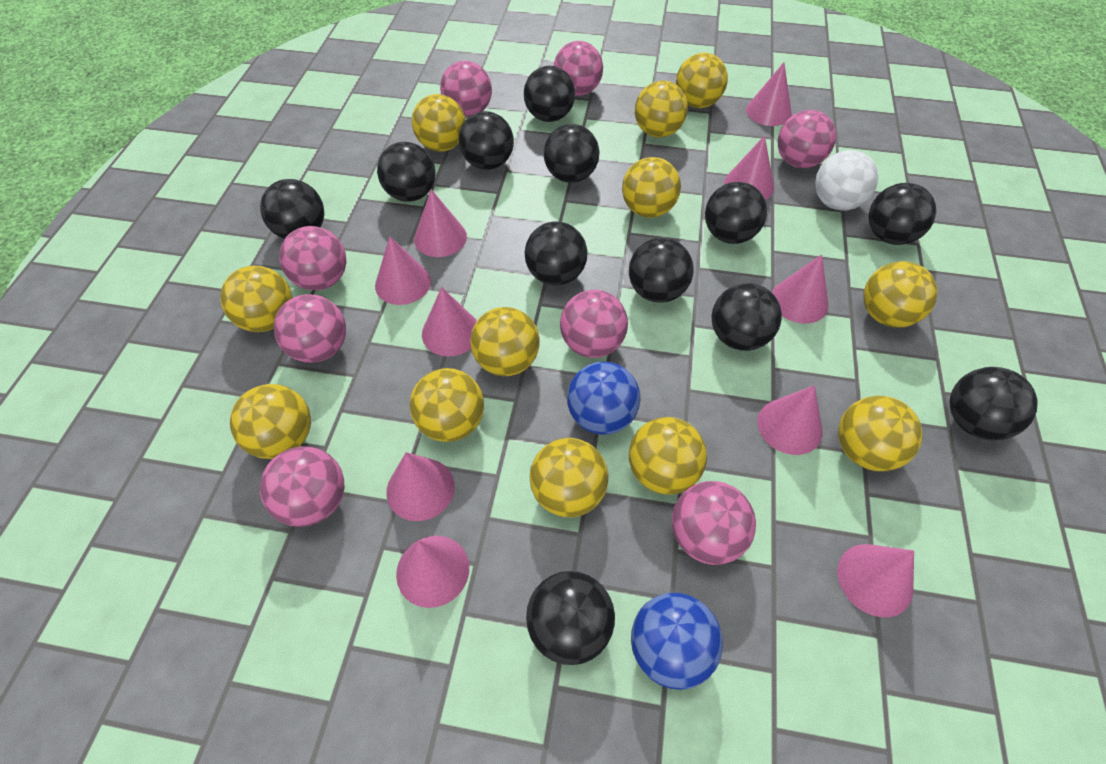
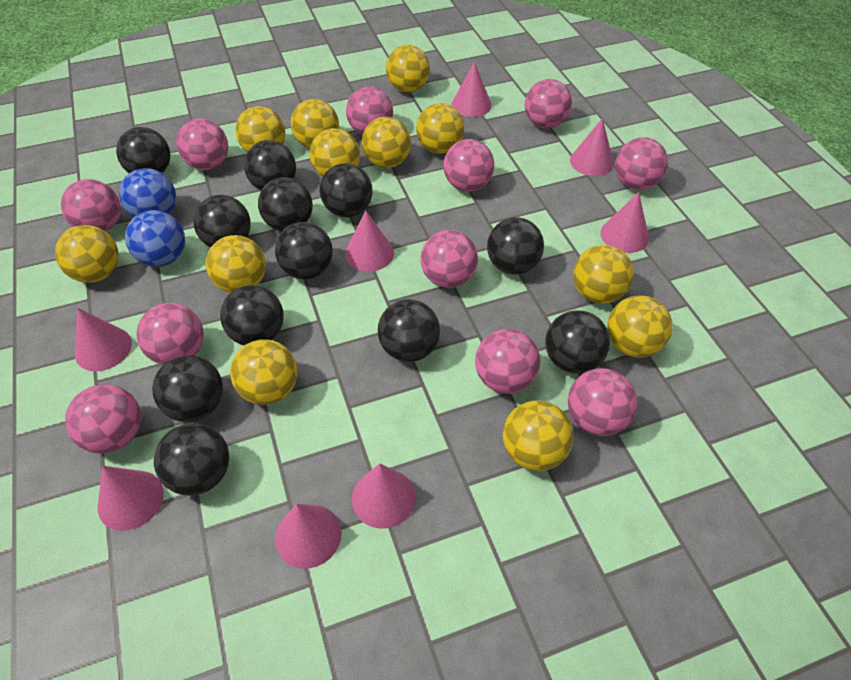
pink ball: [260,446,344,527] [273,294,346,363] [279,226,346,290] [440,61,492,117] [554,41,603,96] [560,290,628,358] [672,481,756,565] [778,110,836,168] = 8 -> [61,179,121,232] [65,384,141,454] [136,303,204,365] [176,119,228,170] [346,86,393,135] [421,230,478,288] [443,139,494,192] [475,329,541,394] [525,79,572,128] [568,368,637,436] [615,137,668,190] = 11
pink cone: [375,236,431,305] [386,452,455,521] [396,536,469,608] [414,189,467,257] [422,287,477,356] [724,136,774,200] [746,62,792,126] [757,385,823,455] [772,254,828,324] [838,544,914,617] = 10 -> [75,308,132,371] [98,466,164,531] [275,504,342,569] [345,210,394,272] [352,464,416,529] [452,62,492,117] [570,118,614,176] [601,192,649,253] = 8
white ball: [815,150,878,211] = 1 -> none = 0

